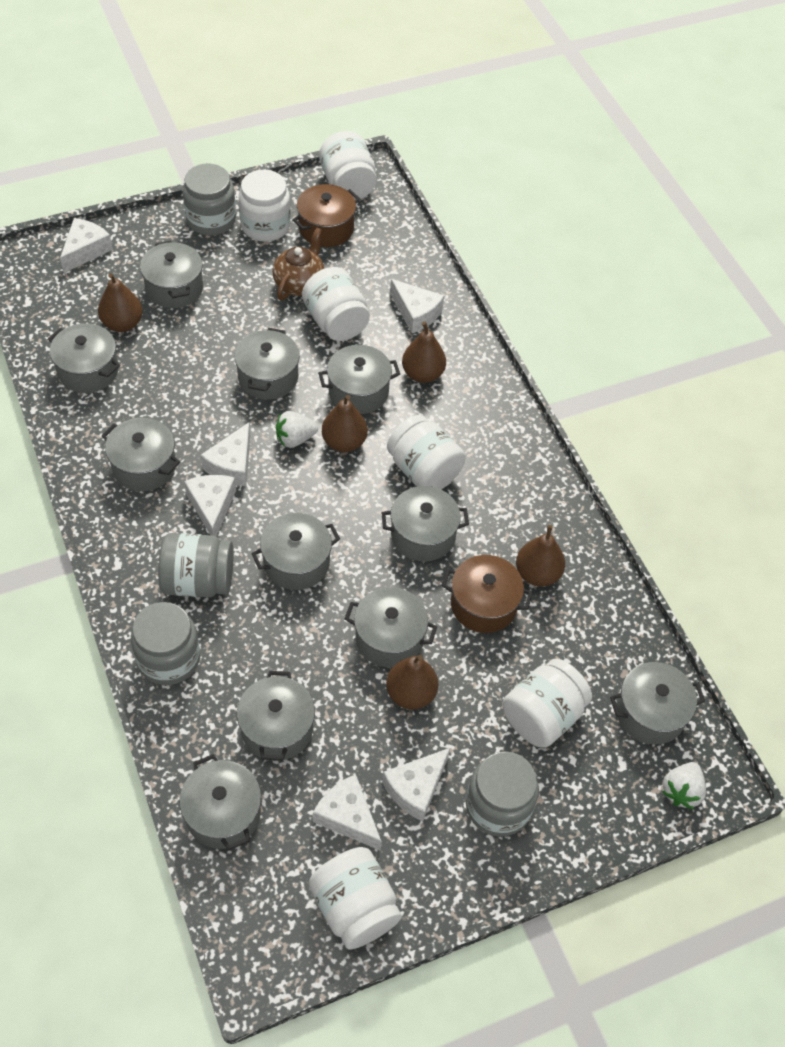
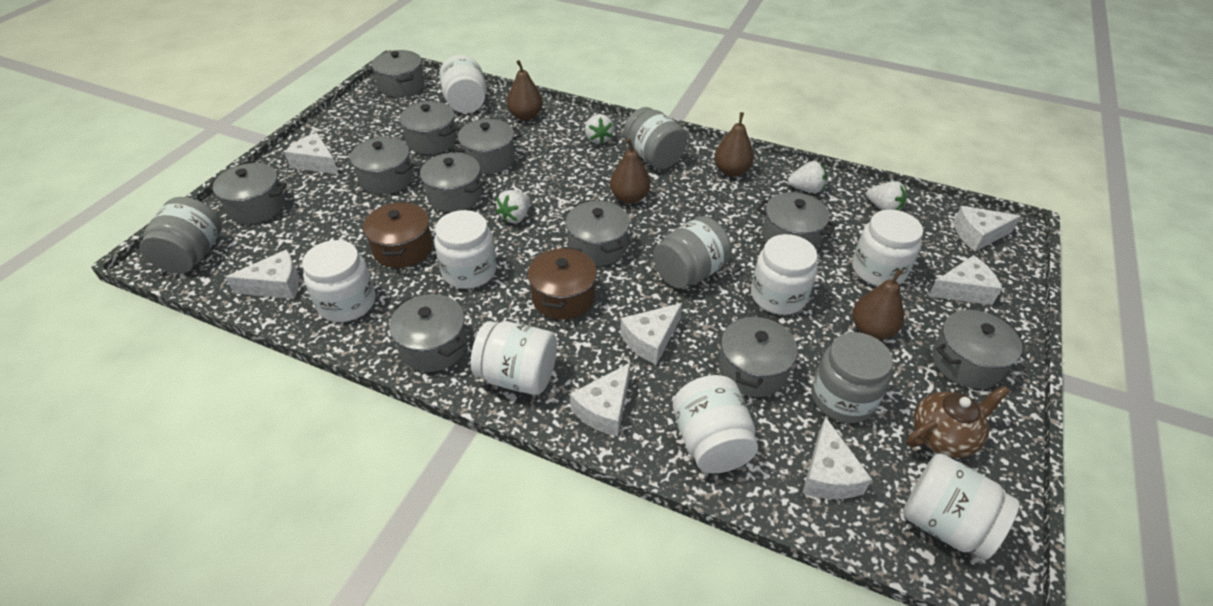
brown pear: [98,273,143,332] [322,395,368,452] [386,655,438,710] [402,322,446,383] [516,525,565,587] = 5 -> [507,60,543,121] [610,138,651,204] [714,112,754,177] [852,269,904,339] = 4
white cheese: [60,218,113,273] [184,475,236,536] [200,422,250,486] [313,774,382,851] [382,748,450,821] [390,279,444,333] = 6 -> [225,249,299,299] [284,133,338,174] [570,363,630,436] [620,303,682,365] [802,417,872,499] [928,255,1002,305] [953,206,1021,251] = 7
white jar: [239,170,291,241] [302,267,370,341] [309,847,402,949] [319,131,376,200] [387,415,465,490] [503,659,592,748] = 6 -> [302,240,376,322] [434,210,497,289] [439,55,486,113] [471,321,557,395] [673,375,758,474] [751,234,818,315] [852,209,923,286] [903,454,1019,560] = 8
white strawberry: [276,411,318,448] [662,762,706,809] = 2 -> [496,190,530,223] [585,114,614,144] [788,161,827,193] [866,181,907,211] = 4

